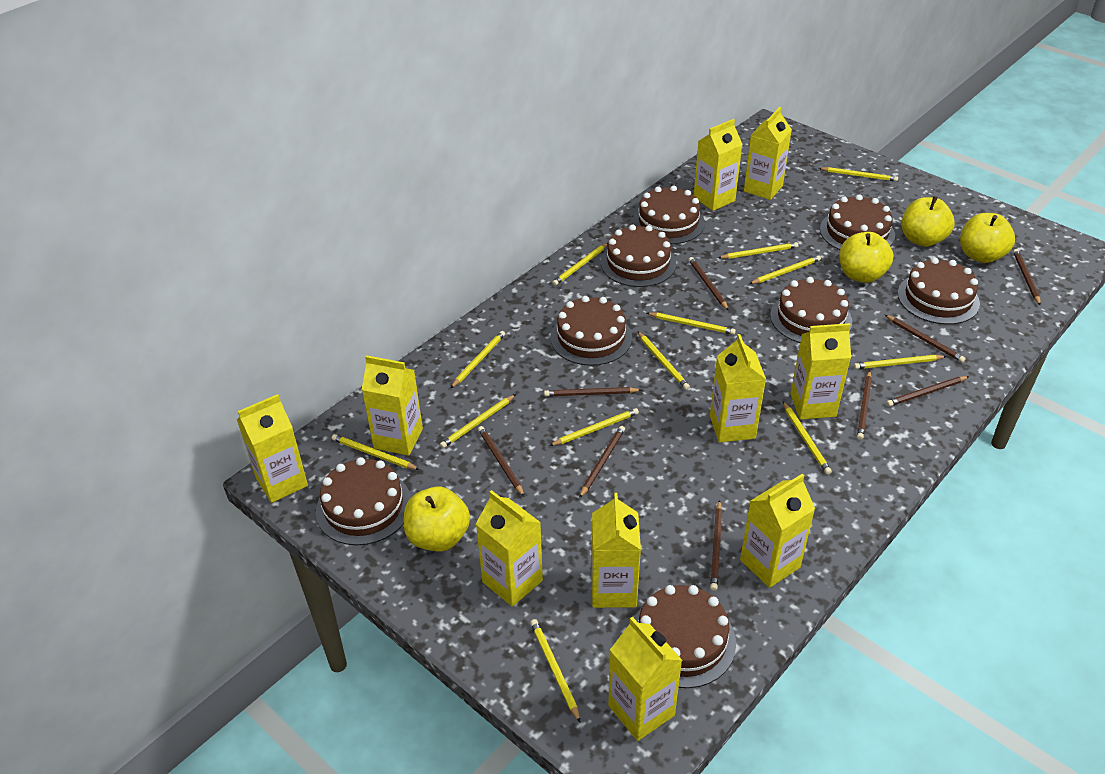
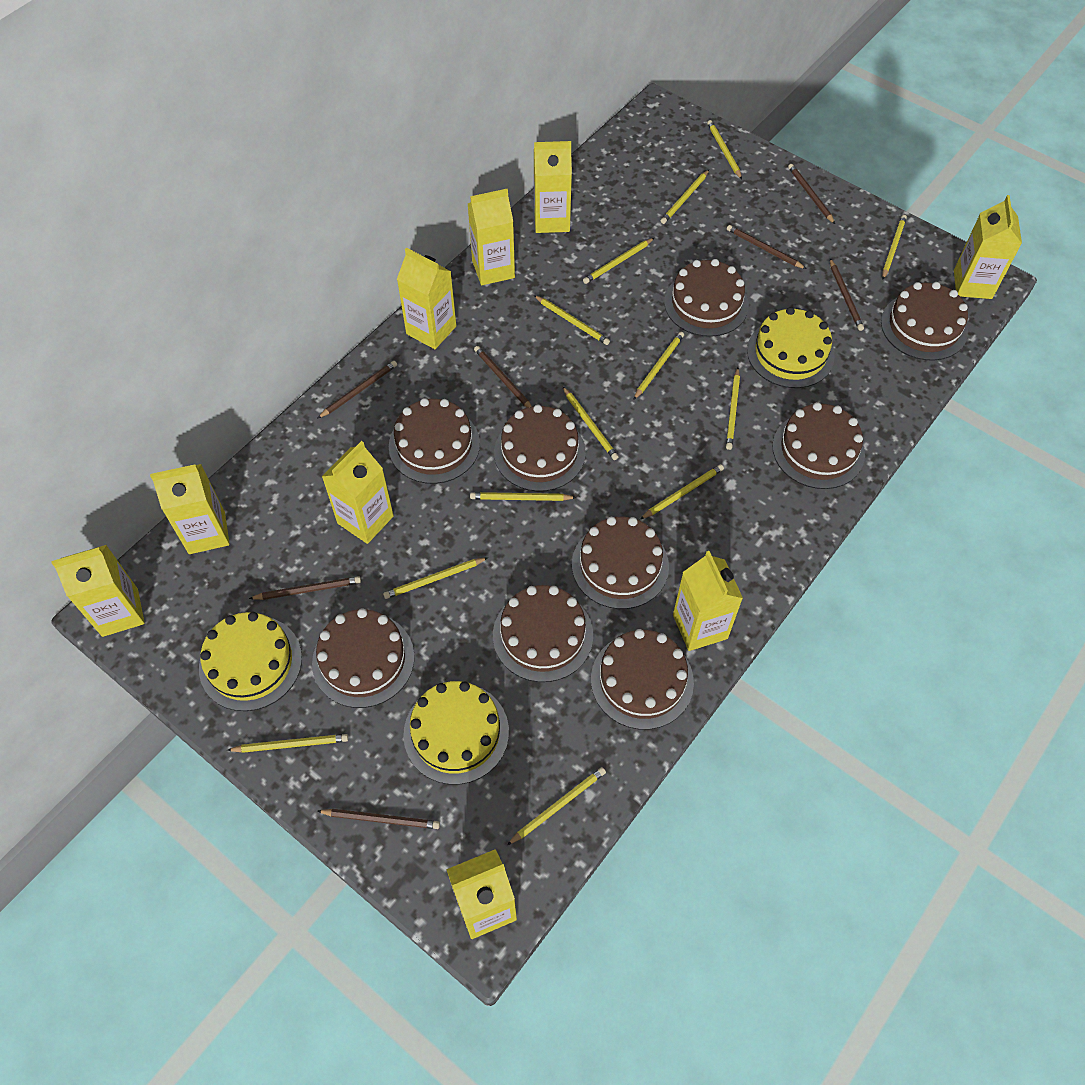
brown cake: [316,457,411,545] [550,296,632,366] [601,224,676,287] [632,185,705,244] [634,585,736,688] [770,277,852,343] [820,194,895,250] [898,258,980,325] = 8 -> [312,608,415,708] [389,398,480,484] [493,585,593,682] [494,405,586,491] [572,517,669,609] [591,629,694,730] [664,259,749,337] [772,402,865,489] [881,282,968,360] = 9
brown pencil: [478,426,525,497] [544,387,641,396] [579,426,625,498] [689,257,729,310] [710,500,722,591] [857,371,872,440] [885,315,966,363] [886,376,969,407] [1013,249,1041,306] = 9 -> [249,576,361,600] [317,361,397,419] [318,809,440,829] [474,346,532,408] [727,225,806,269] [788,164,835,224] [830,259,864,331] = 7
yellow apple: [404,487,470,552] [840,232,894,283] [902,196,955,247] [960,213,1015,263] = 4 -> none = 0
yellow cake: none = 0 -> [199,612,302,711] [403,681,509,785] [747,307,835,388] = 3
yellow carton: [237,394,308,503] [362,355,423,456] [476,490,543,607] [591,493,641,608] [608,617,682,741] [694,119,743,211] [710,334,766,443] [740,474,815,588] [744,107,792,200] [790,323,851,420] = 10 -> [51,545,145,637] [150,464,230,554] [322,441,394,544] [397,248,456,349] [446,849,517,939] [468,189,515,285] [534,141,572,233] [673,551,743,651] [954,195,1022,299] = 9

